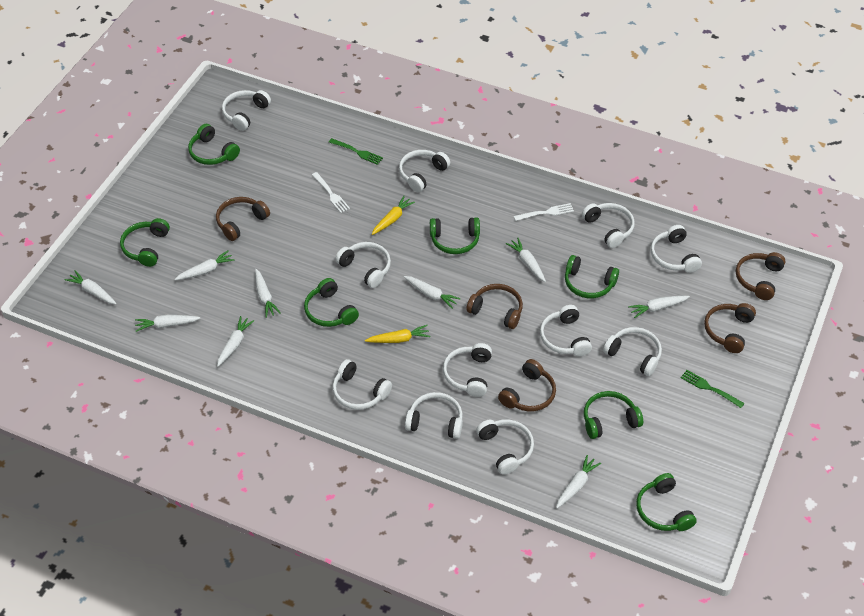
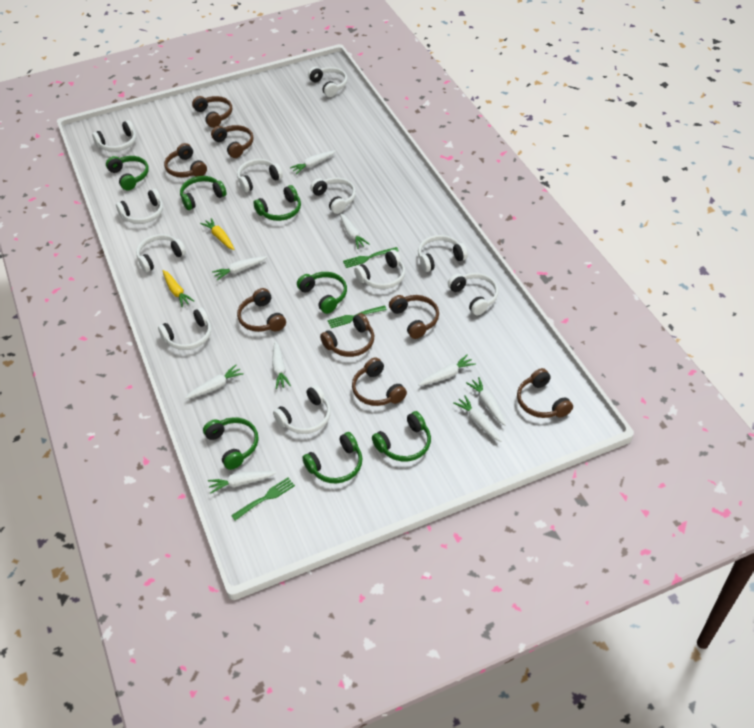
brown headphones: [216,197,270,241] [466,284,523,329] [498,359,556,412] [704,303,756,353] [736,252,786,300] = 5 -> [164,143,207,177] [192,96,232,128] [211,125,254,158] [237,288,286,332] [320,313,374,357] [352,357,407,406] [389,295,439,339] [517,368,573,418] = 8
green fork: [329,138,383,165] [681,370,745,408] = 2 -> [231,478,295,521] [328,305,387,328] [343,247,399,268] = 3
white fork: [312,172,350,213] [514,203,574,221] = 2 -> none = 0

